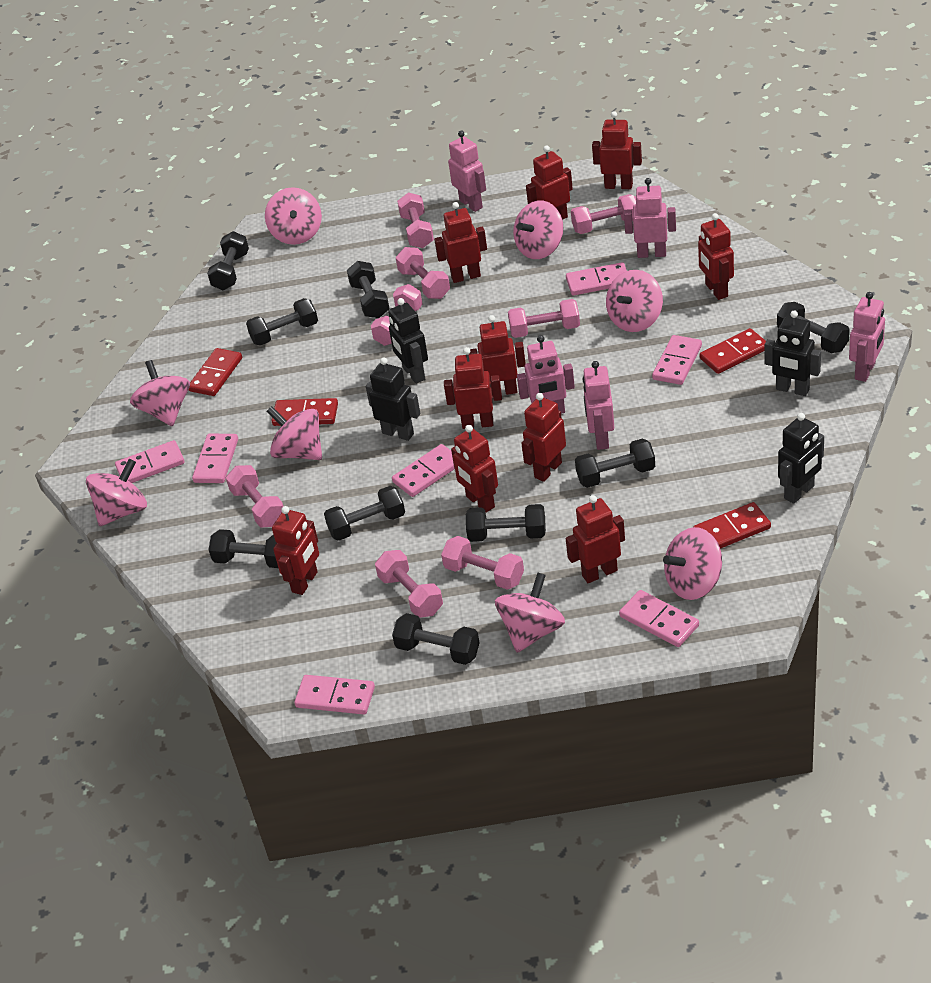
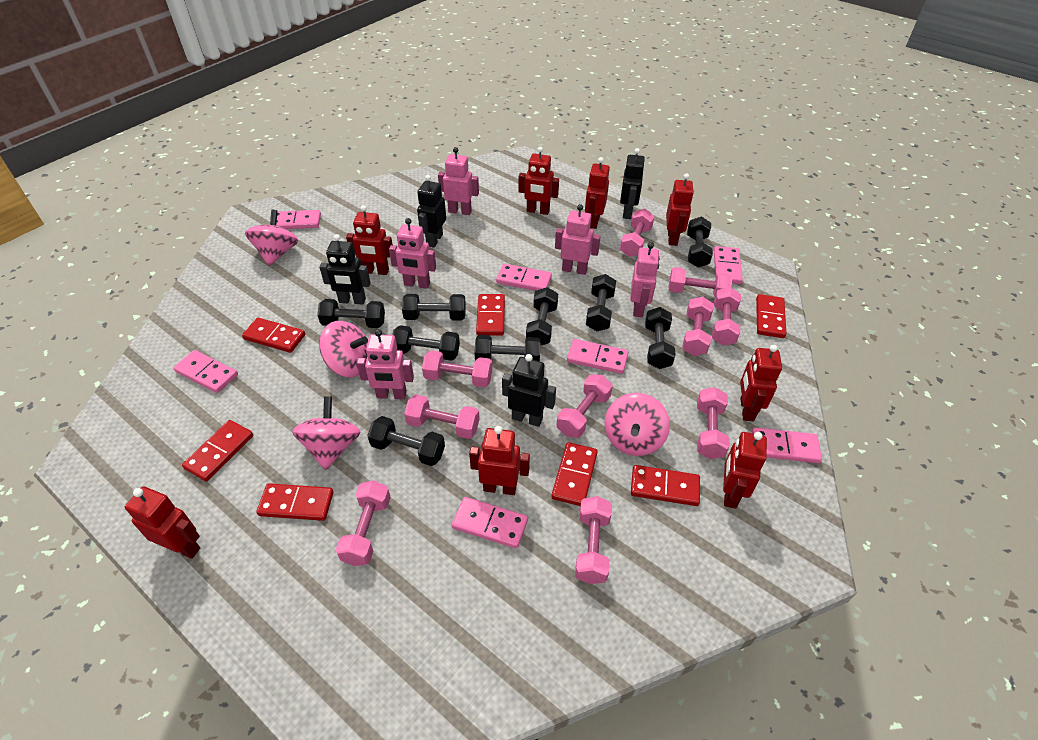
pink dumbbell: [226,465,284,527] [371,284,422,346] [375,550,443,618] [396,247,450,299] [397,192,434,248] [441,536,524,590] [508,299,580,338] [571,194,636,234] = 8 -> [336,480,391,566] [404,394,480,439] [422,350,492,388] [557,374,613,438] [575,496,612,584] [620,209,654,257] [668,267,732,296] [682,296,714,356] [697,387,730,459] [712,287,741,346] = 10
pink spinning top: [86,459,147,526] [130,360,190,426] [265,187,322,245] [266,406,322,460] [495,573,565,653] [513,200,563,259] [606,270,663,332] [663,527,722,600] = 8 -> [245,210,298,266] [292,396,360,470] [319,321,368,377] [604,393,670,456] = 4
red domino: [189,348,242,396] [272,398,338,426] [693,502,771,549] [700,328,766,374] = 4 -> [182,420,253,482] [242,318,305,353] [256,483,334,521] [476,294,505,336] [551,442,598,506] [631,465,700,506] [756,294,786,338] = 7
red robot: [272,506,319,595] [434,202,487,283] [444,347,502,429] [451,425,498,513] [469,315,526,396] [521,393,566,482] [526,145,573,220] [566,495,625,583] [592,111,642,189] [698,213,734,300] = 10 -> [125,486,200,559] [346,205,393,275] [469,426,530,495] [519,147,559,215] [585,157,610,229] [666,173,694,246] [723,432,767,509] [740,345,782,421] = 8

